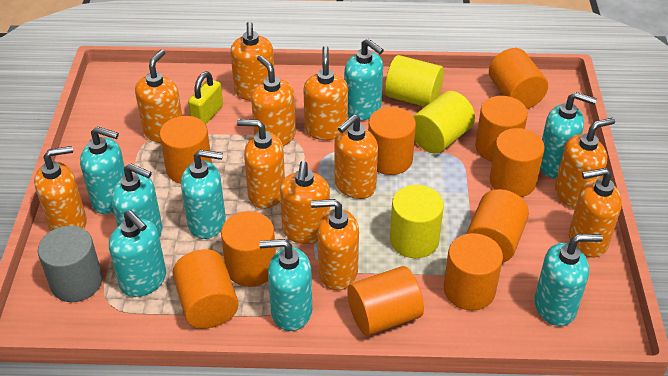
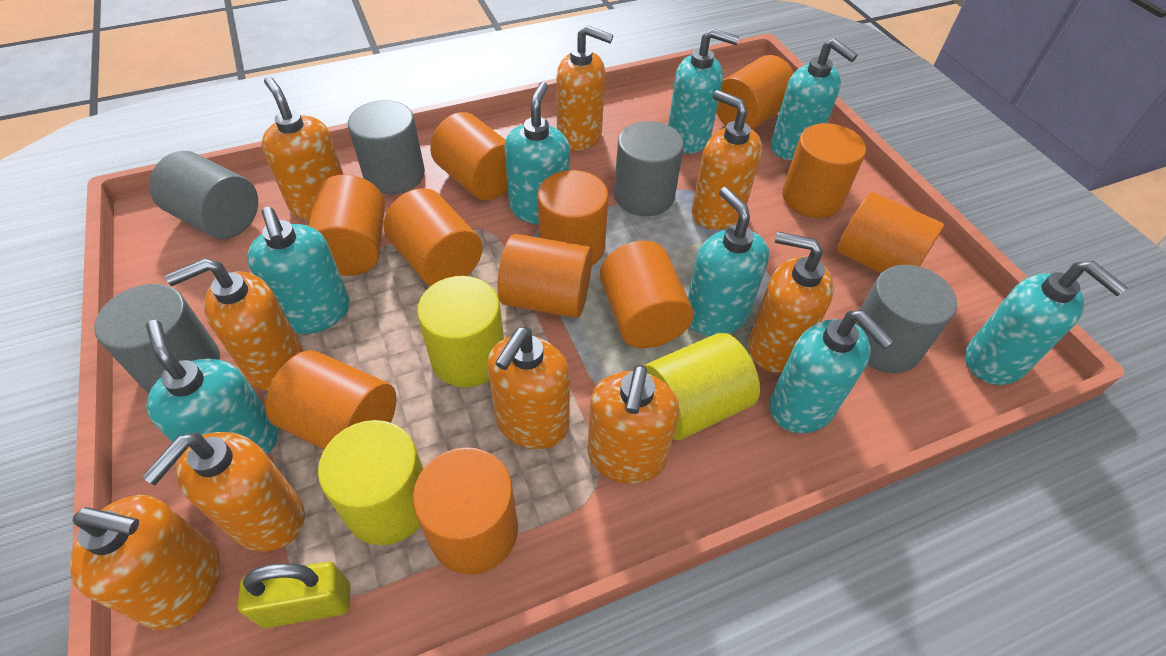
grey cylinder: [38,226,103,302] = 1 -> [94,284,220,393] [149,151,258,239] [348,100,425,195] [614,121,684,216] [855,265,957,373] = 5
orange cylinder: [159,116,212,184] [172,249,239,328] [221,211,276,287] [347,266,424,336] [368,107,416,175] [444,233,503,310] [466,189,529,263] [475,96,528,162] [489,48,548,109] [490,128,545,197] = 10 -> [265,351,396,449] [309,175,385,276] [384,188,483,286] [413,447,518,574] [430,112,508,200] [497,234,592,318] [538,170,608,266] [600,241,694,348] [716,55,794,130] [782,123,866,218] [837,192,944,273] = 11
orange soap dispenser: [34,146,87,231] [135,49,182,143] [230,21,274,101] [237,119,285,209] [251,55,296,146] [280,161,330,244] [303,46,348,140] [311,199,359,290] [334,114,378,199] [555,118,615,209] [569,168,622,257] = 11 -> [70,495,220,630] [142,432,305,551] [165,258,304,391] [262,77,344,219] [487,327,570,449] [556,25,613,151] [587,365,679,484] [692,90,762,230] [749,232,834,373] = 9

